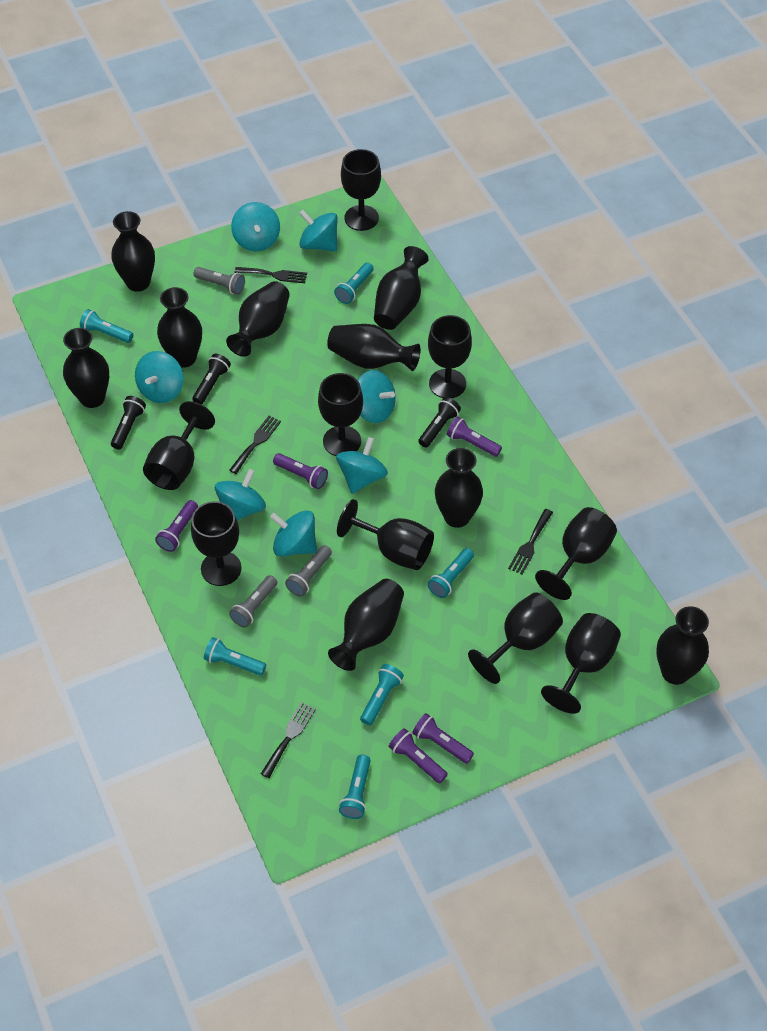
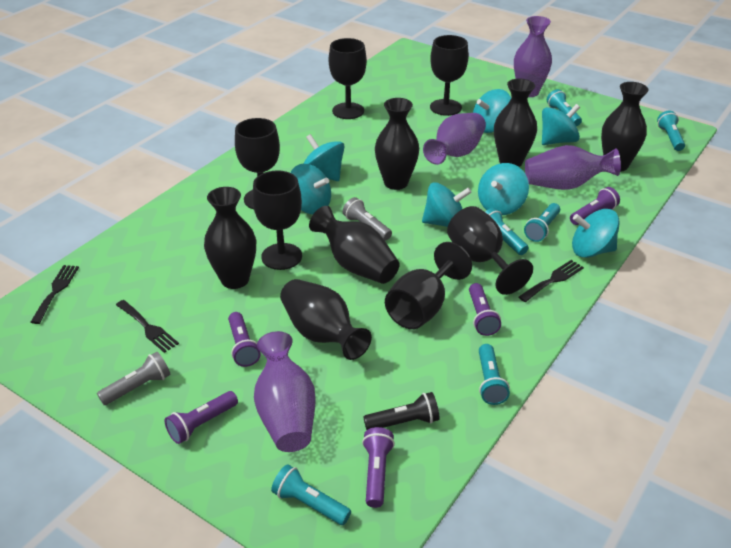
black flashlight: [111,396,146,449] [192,354,231,405] [418,397,461,448] = 3 -> [363,392,440,430] = 1
black fork: [229,416,281,474] [235,267,307,283] [261,702,316,778] [508,509,553,574] = 4 -> [30,265,79,324] [116,300,179,353] [519,260,584,302] = 3
black goblet: [143,401,215,490] [191,501,242,586] [318,373,363,456] [337,499,434,570] [341,149,381,231] [428,315,472,398] [468,592,563,684] [535,507,617,600] [541,613,621,714] = 9 -> [235,118,280,210] [252,170,302,270] [329,38,367,119] [385,242,472,329] [430,35,469,116] [447,206,533,295] = 6
black vase: [63,328,109,408] [111,211,155,292] [157,287,202,368] [226,281,290,357] [327,324,421,371] [328,579,404,671] [374,246,429,330] [435,448,483,528] [656,606,709,685] = 9 -> [204,187,256,289] [280,279,372,360] [309,206,400,284] [375,98,419,190] [494,79,537,167] [601,82,649,172] = 6
grey flashlight: [194,267,245,295] [229,575,277,628] [285,545,332,597] = 3 -> [97,352,170,405] [343,197,392,241] = 2
purple vase: none = 0 -> [254,331,316,452] [423,113,486,165] [514,16,552,97] [525,145,621,190] = 4

